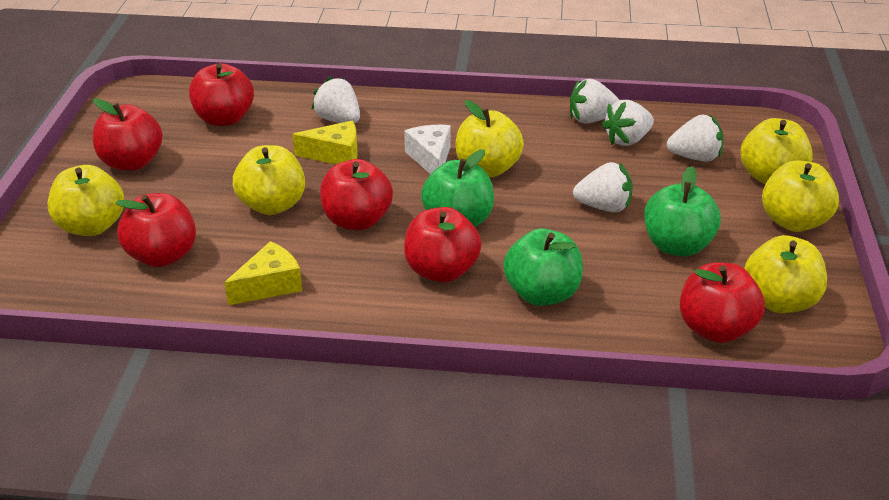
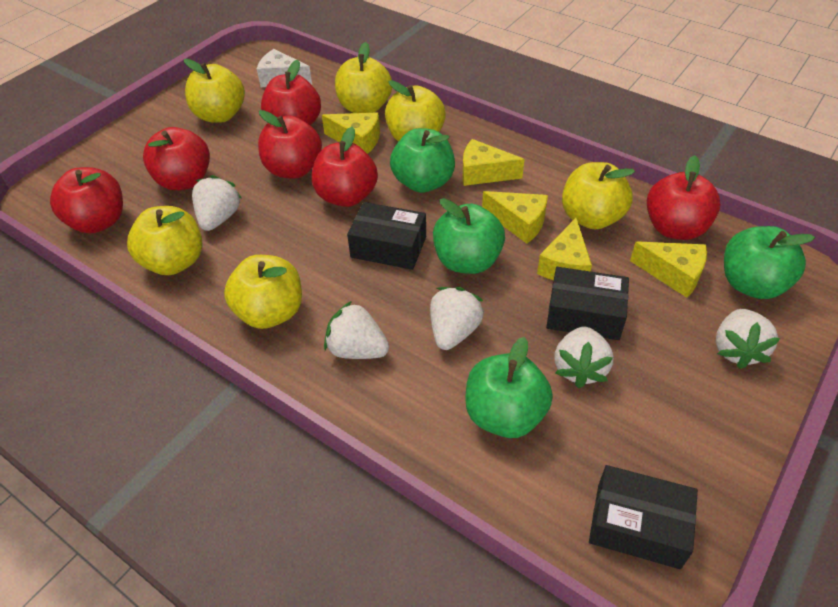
black box: none = 0 -> [347,202,426,270] [546,267,629,340] [589,465,698,569] = 3
green apple: [421,150,494,227] [503,228,583,306] [644,166,721,256] = 3 -> [390,128,455,193] [433,198,505,274] [465,337,553,438] [724,226,815,299] = 4
yellow cheese: [224,241,302,305] [292,121,358,165] = 2 -> [322,112,380,154] [462,139,525,186] [482,191,548,244] [537,217,592,280] [630,241,707,298] = 5

